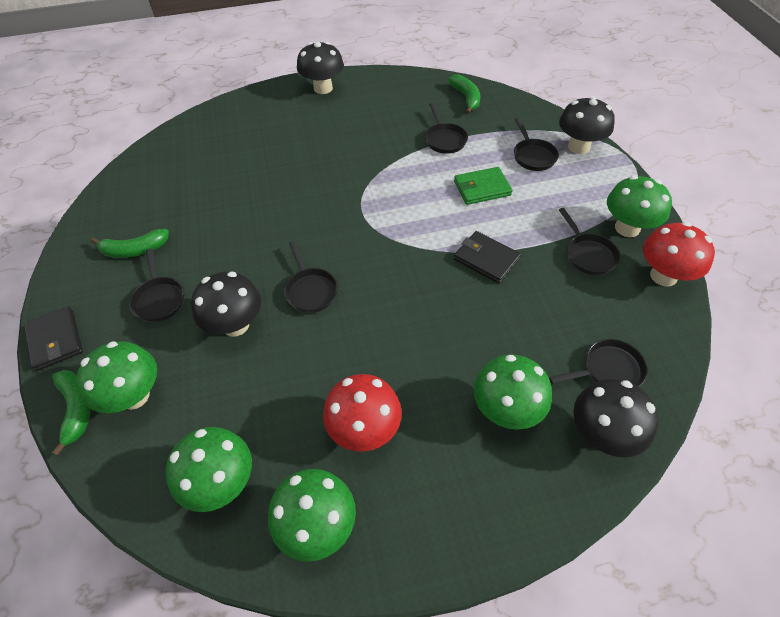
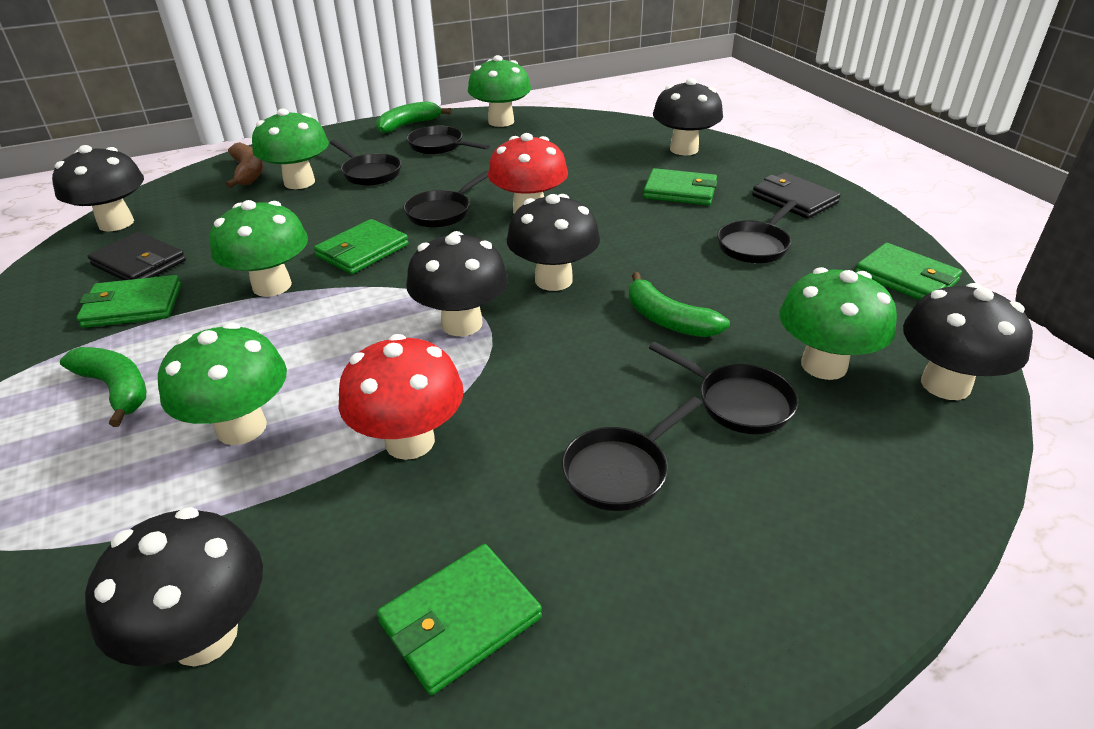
black mushroom: [191,272,261,337] [297,42,344,94] [559,96,615,154] [574,378,658,457] = 4 -> [52,145,144,232] [85,507,263,666] [406,231,508,336] [507,194,600,291] [653,78,723,155] [903,283,1033,400] = 6
brown banana: none = 0 -> [226,142,263,188] = 1
green wallet: [454,167,513,205] = 1 -> [76,275,181,328] [314,219,408,274] [377,544,542,695] [643,168,717,205] [855,243,962,300] = 5

